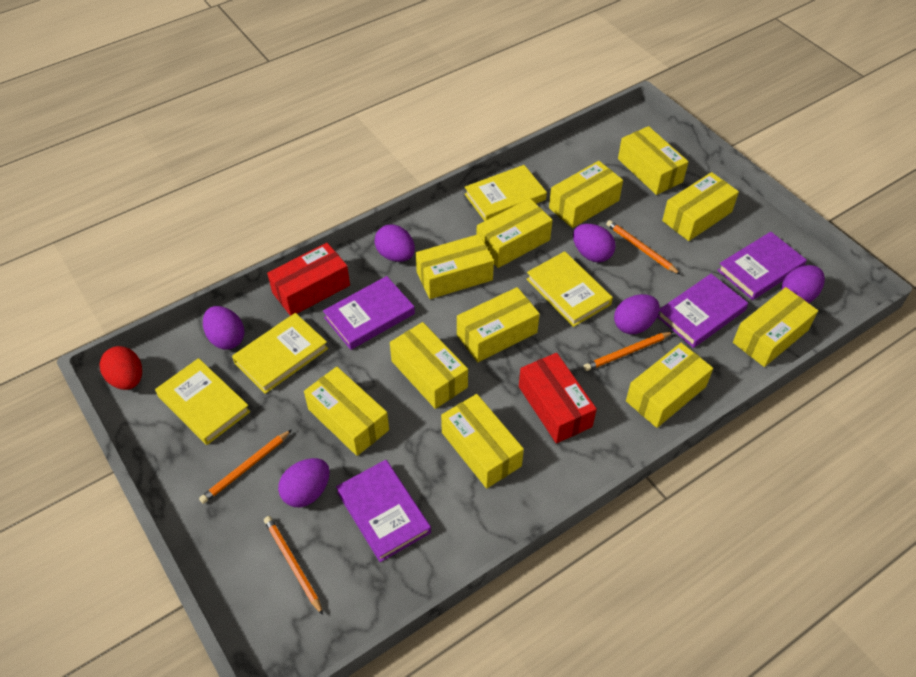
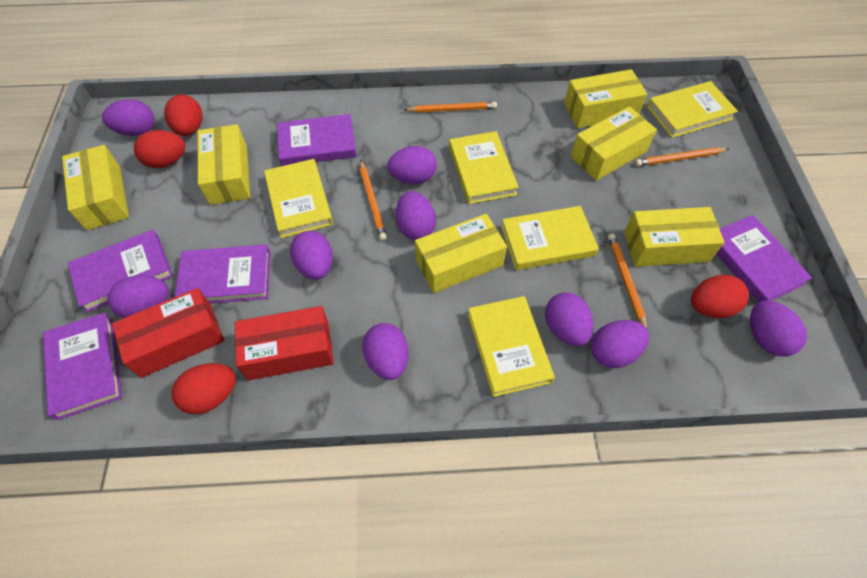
purple book: [323,276,415,350] [336,460,431,562] [657,274,748,348] [717,232,807,300] = 4 -> [43,312,122,420] [68,230,173,312] [175,245,271,304] [277,114,357,166] [716,215,812,302] = 5
purple egg: [203,306,244,349] [278,458,330,507] [374,224,415,262] [573,224,616,262] [614,294,660,334] [781,265,825,303] = 6 -> [102,99,154,136] [107,275,169,318] [290,231,333,280] [362,323,409,380] [387,146,437,184] [396,191,436,240] [545,292,594,346] [591,320,649,368] [750,301,807,356] = 9
red egg: [99,346,142,390] = 1 -> [134,130,185,168] [164,95,203,136] [172,363,236,414] [691,275,749,318] = 4
yellow book: [155,358,250,445] [232,313,328,394] [465,165,547,221] [527,251,613,327] = 4 -> [264,159,333,238] [449,131,519,204] [468,296,555,397] [501,206,599,270] [647,81,738,138] = 5
yellow box: [304,367,389,456] [390,322,468,409] [416,234,494,299] [441,394,524,488] [457,287,540,362] [476,198,553,268] [549,161,623,228] [618,126,689,195] [626,343,713,428] [662,172,739,241] [733,287,818,367] = 11 -> [62,145,129,230] [198,124,250,205] [415,214,507,293] [564,69,647,128] [571,106,657,181] [624,207,725,267] = 6

